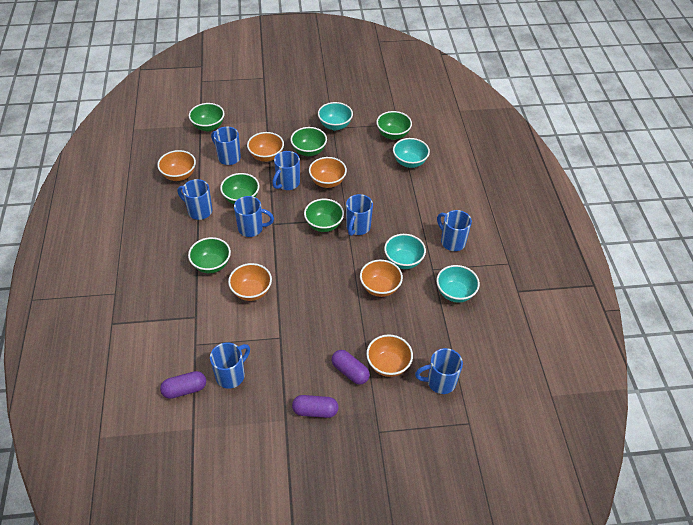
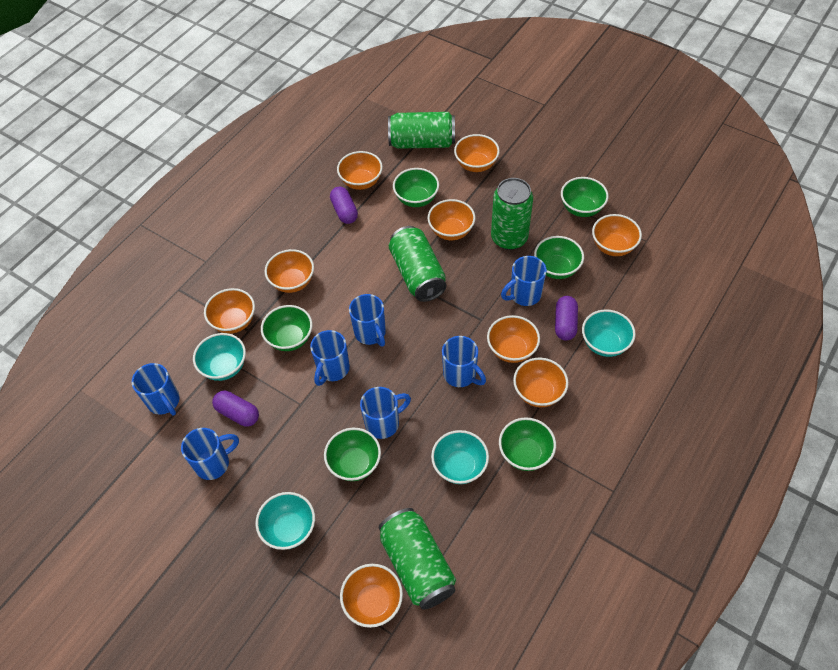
blue mug: [178,179,212,220] [210,342,250,389] [211,127,241,165] [234,196,274,237] [272,151,300,190] [346,194,373,236] [415,348,463,394] [437,210,472,251] = 8 -> [132,363,180,415] [181,428,239,480] [310,330,350,386] [349,294,386,346] [360,387,411,439] [442,336,486,387] [501,256,547,306] = 7
green can: none = 0 -> [378,508,456,610] [388,112,455,149] [389,226,446,302] [491,178,533,250] = 4
orange bowl: [157,150,196,181] [228,263,272,301] [247,132,284,162] [309,157,347,188] [360,260,403,297] [366,334,413,377] = 6 -> [204,288,255,334] [265,249,314,293] [337,151,383,190] [340,564,403,628] [427,199,475,240] [454,134,500,172] [487,315,540,363] [513,358,569,407] [592,214,642,256] = 9

